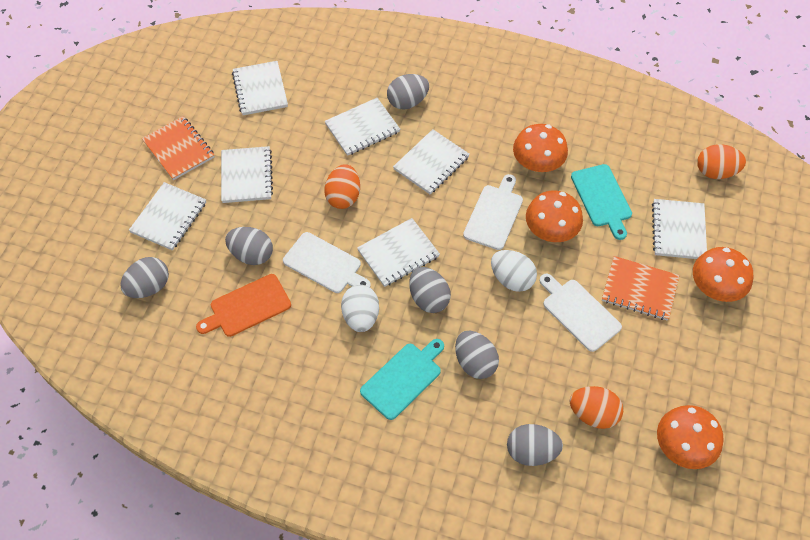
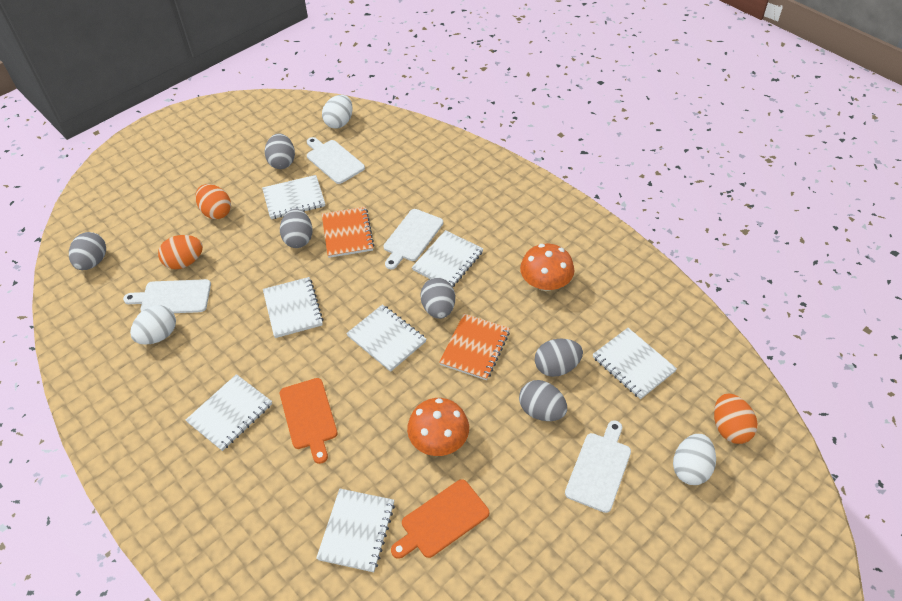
orange cutting board: [196,274,291,337] = 1 -> [280,378,338,464] [391,479,489,559] = 2
orange mushroom: [513,124,568,172] [526,191,583,242] [657,405,724,469] [693,247,753,302] = 4 -> [407,398,469,456] [520,244,574,291] = 2
turquoise cutting board: [360,339,444,420] [571,164,632,240] = 2 -> none = 0
white cutting board: [283,232,371,293] [463,174,523,250] [539,274,622,352] = 3 -> [123,279,211,313] [307,137,365,184] [383,209,443,270] [565,420,631,513] = 4
white egg: [341,285,379,332] [491,250,537,292] = 2 -> [130,305,176,345] [322,95,353,129] [673,434,716,485] = 3

